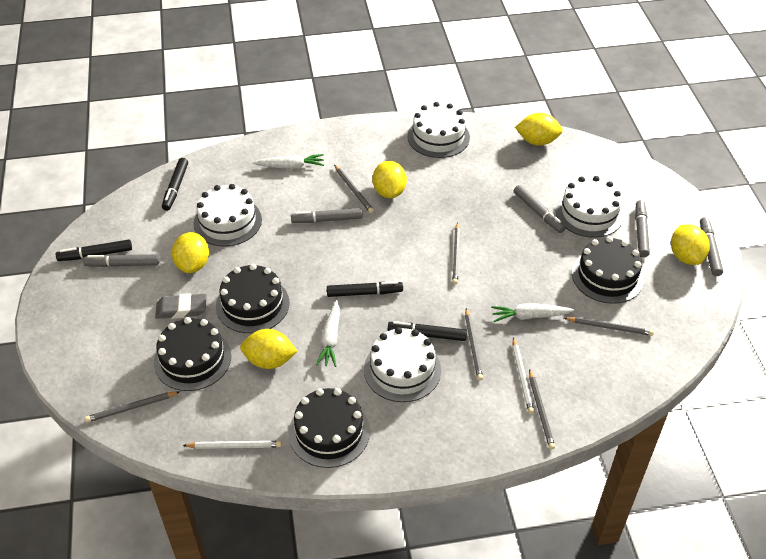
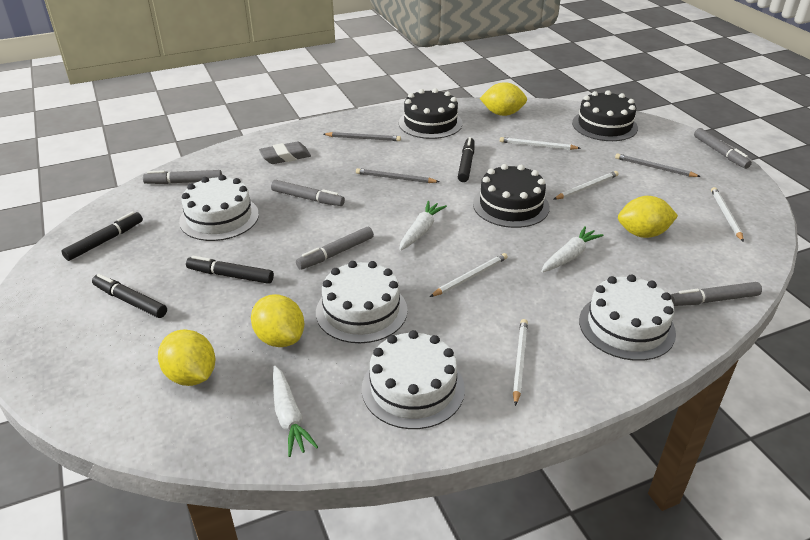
black cake: [154,317,231,391] [216,264,289,333] [289,388,370,468] [572,236,644,304] = 4 -> [399,88,463,139] [473,164,550,228] [572,90,638,141] = 3
grey pencil: [85,391,179,423] [334,165,374,213] [452,222,460,284] [465,308,483,380] [529,369,555,449] [564,317,654,336] = 6 -> [324,132,401,141] [356,168,439,183] [615,153,701,177] = 3
white pencil: [183,441,282,449] [513,337,534,414] = 2 -> [430,253,508,297] [500,137,580,150] [513,319,528,406] [554,171,619,200] [711,187,744,242] = 5
yellow lemon: [172,232,209,273] [240,329,298,369] [373,161,407,198] [515,113,563,145] [671,224,710,265] = 5 -> [158,329,215,386] [251,294,304,347] [480,82,527,116] [618,196,678,238] = 4

